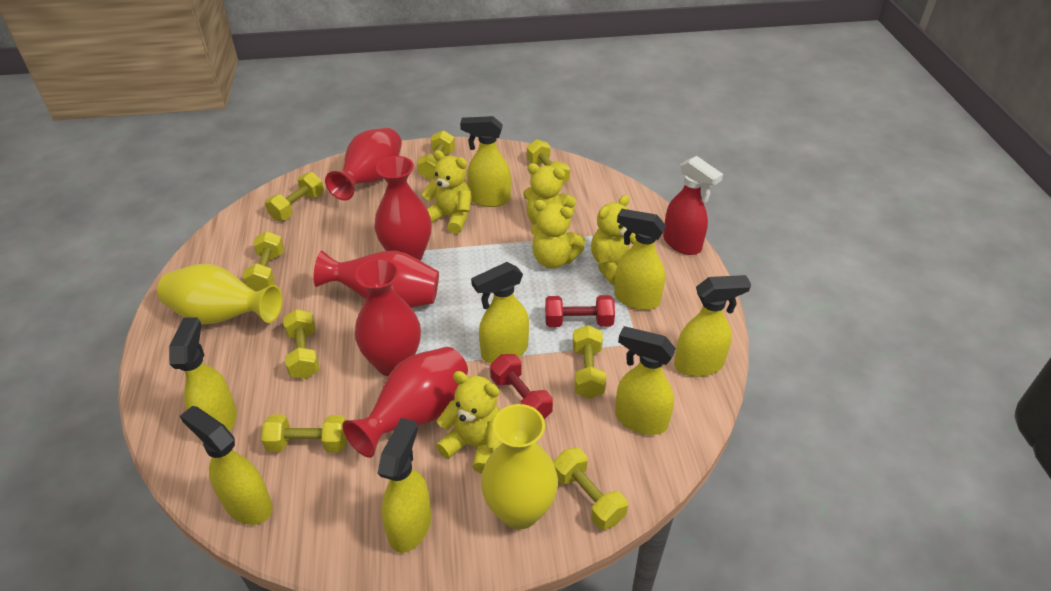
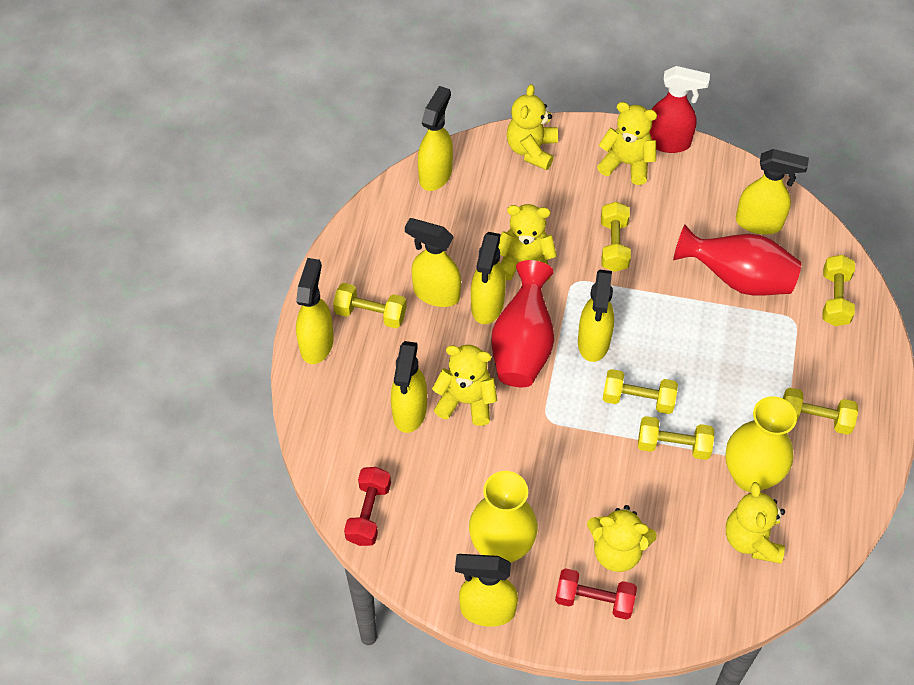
red vase: [314,251,439,308] [325,128,402,200] [343,347,468,458] [355,258,421,376] [374,156,432,261] = 5 -> [491,260,554,387] [673,225,802,296] = 2
yellow dumbbell: [242,231,284,291] [261,415,347,452] [265,172,324,221] [283,309,319,379] [417,130,455,180] [527,139,570,185] [553,448,628,530] [573,325,606,399] = 8 -> [333,283,406,328] [601,202,631,272] [603,369,678,414] [638,416,714,460] [783,388,858,435] [823,255,855,326] = 6
yellow teddy bear: [421,150,471,234] [436,371,503,473] [523,163,576,225] [531,200,585,269] [591,195,636,285] = 5 -> [432,345,497,426] [498,204,557,282] [507,84,558,170] [587,505,657,572] [597,102,657,185] [726,482,785,564] = 6

